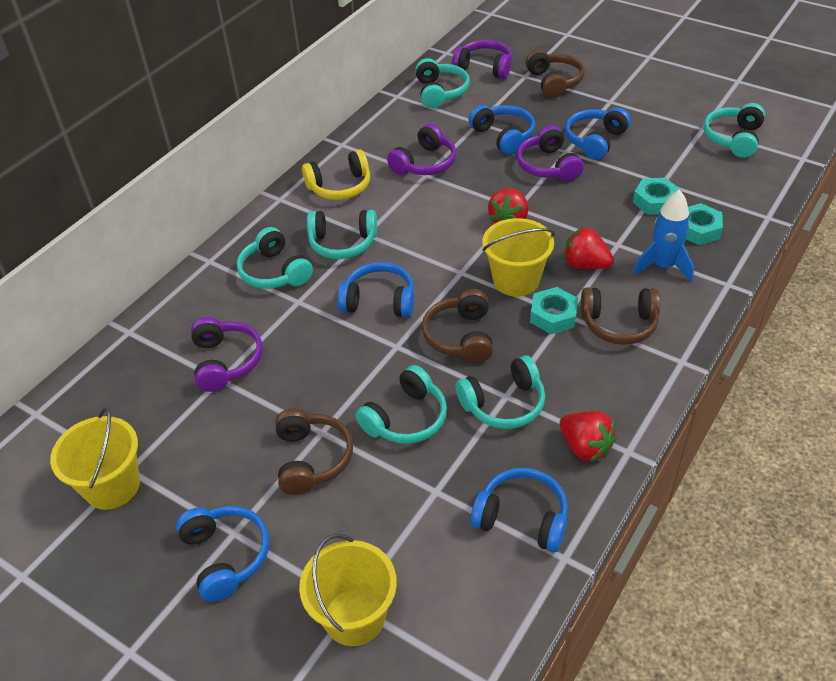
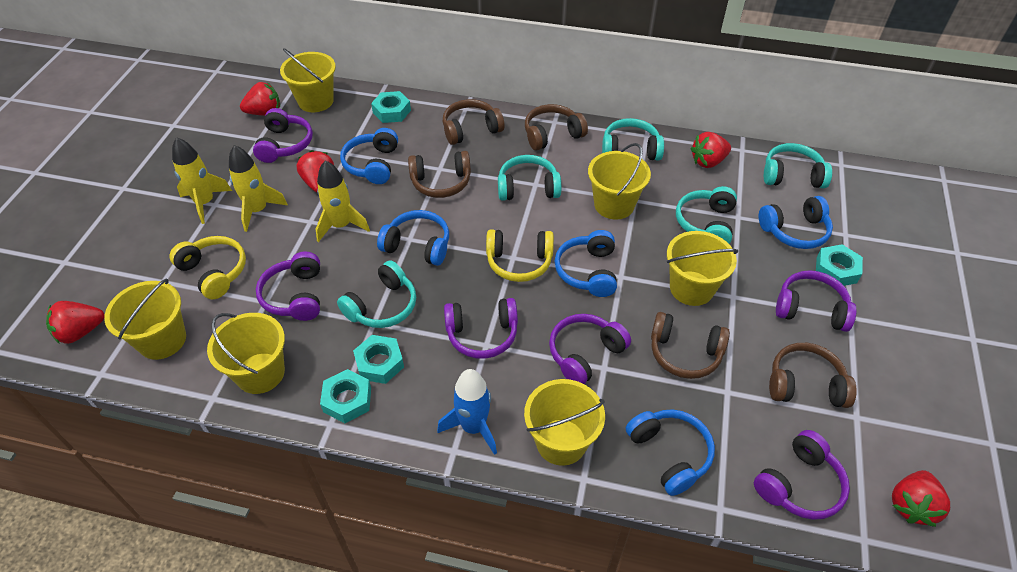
brown headphones: [275,408,353,495] [422,289,493,363] [525,49,585,98] [581,288,660,345] = 4 -> [408,151,471,198] [443,99,504,145] [525,104,588,150] [651,312,730,379] [769,343,857,408] = 5
purple headphones: [191,317,263,392] [387,124,456,175] [452,40,512,79] [517,125,584,181] = 4 -> [253,108,313,163] [256,252,320,321] [444,298,518,359] [549,314,631,384] [754,430,850,520] [776,270,857,332] = 6
red strawberry: [488,188,529,223] [560,411,617,462] [564,227,614,269] = 3 -> [46,301,105,344] [240,82,280,116] [297,150,334,192] [691,132,731,168] [892,470,950,527] = 5
turquoise headphones: [237,227,313,289] [307,210,377,259] [356,365,447,444] [415,58,470,108] [456,355,545,429] [703,103,765,158] = 6 -> [337,261,416,328] [498,155,561,201] [602,118,664,161] [676,186,737,244] [764,143,832,188] = 5
turquoise nut: [530,287,578,334] [633,178,681,215] [686,203,723,245] = 3 -> [320,369,371,423] [353,335,404,384] [371,91,411,123] [816,244,863,286] = 4
yellow bucket: [50,407,140,510] [299,534,397,646] [482,218,555,297] = 3 -> [104,278,186,360] [207,313,285,394] [280,48,336,112] [524,379,605,466] [588,143,651,219] [667,231,738,306] = 6
yellow headphones: [302,149,370,200] = 1 -> [170,236,246,299] [486,229,554,282] = 2
yellow rocket: none = 0 -> [172,137,232,224] [229,145,288,232] [316,160,370,242] = 3

